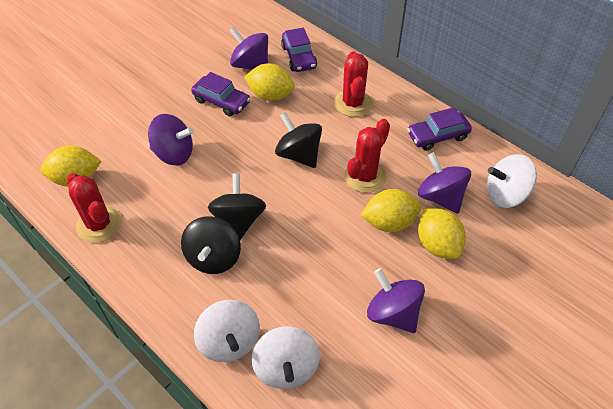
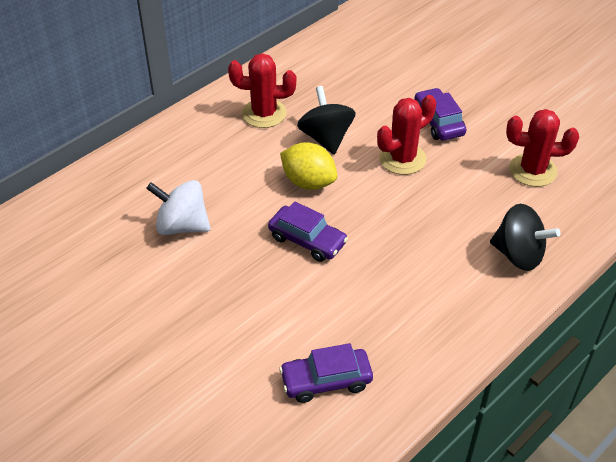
black spinning top: [181,216,241,274] [208,173,266,240] [275,112,322,168] = 3 -> [297,86,356,155] [490,204,560,271] = 2
purple spinning top: [148,114,194,166] [229,27,268,70] [367,268,425,333] [418,152,471,213] = 4 -> none = 0
white spinning top: [194,300,260,362] [252,326,320,389] [487,154,537,208] = 3 -> [146,180,211,235] = 1
yellow lemon: [40,145,101,187] [244,63,295,101] [361,189,421,232] [418,208,466,259] = 4 -> [280,142,337,190] = 1

